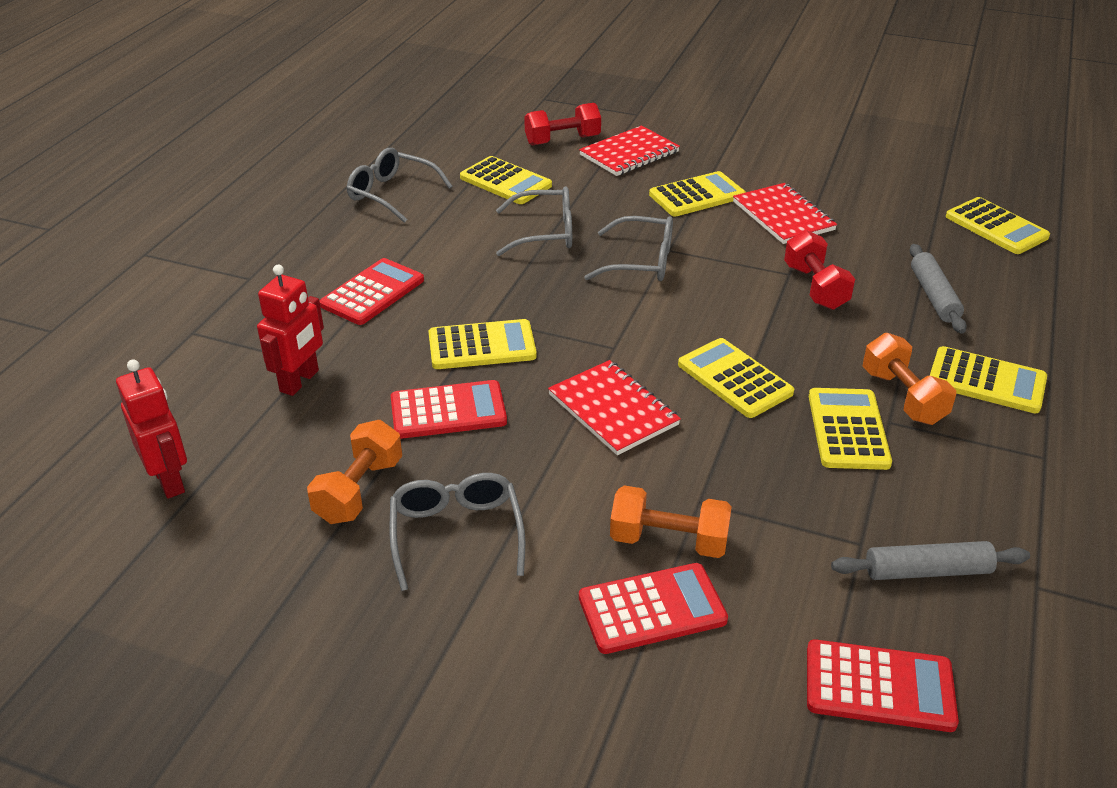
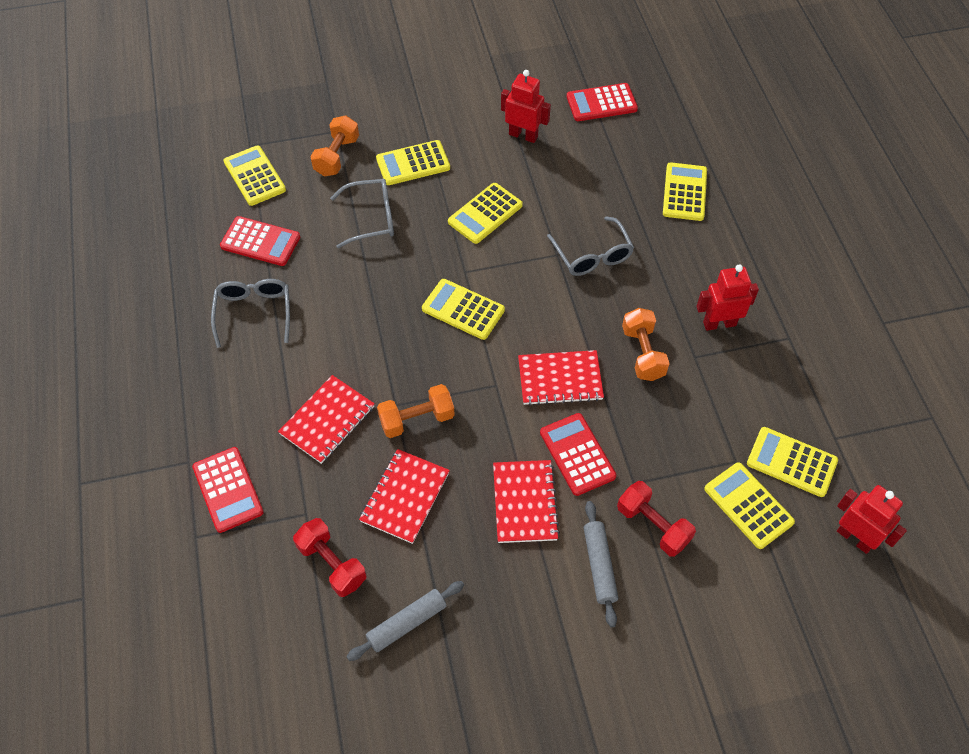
grey glasses: [347,148,452,223] [390,473,525,591] [496,186,572,256] [584,216,673,281] = 4 -> [211,279,290,348] [330,179,394,248] [547,216,634,276] = 3
red notebook: [548,360,681,455] [579,125,680,176] [733,183,837,244] = 3 -> [278,375,375,464] [359,449,450,544] [493,460,560,543] [518,350,604,406] = 4
red robot: [116,360,187,499] [257,265,324,396] = 2 -> [501,70,551,143] [696,264,759,331] [837,485,907,554] = 3

